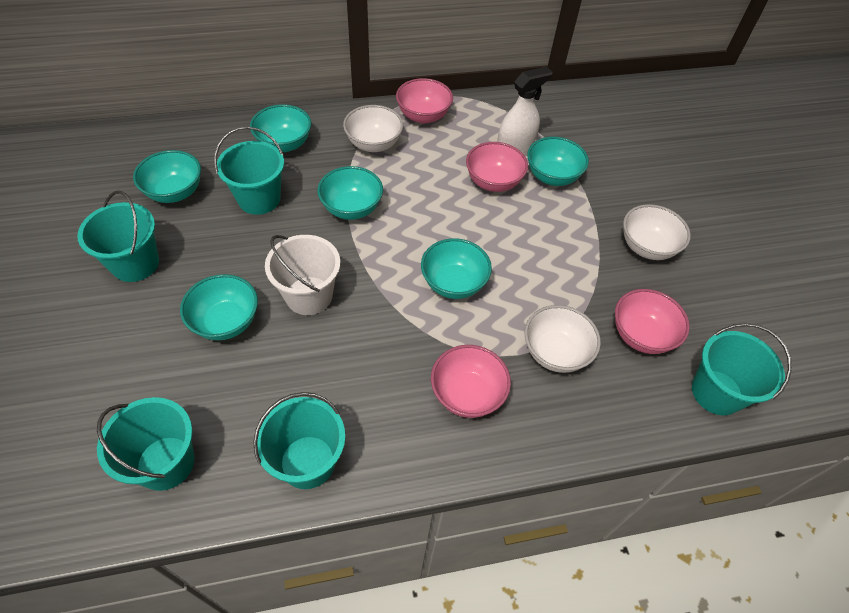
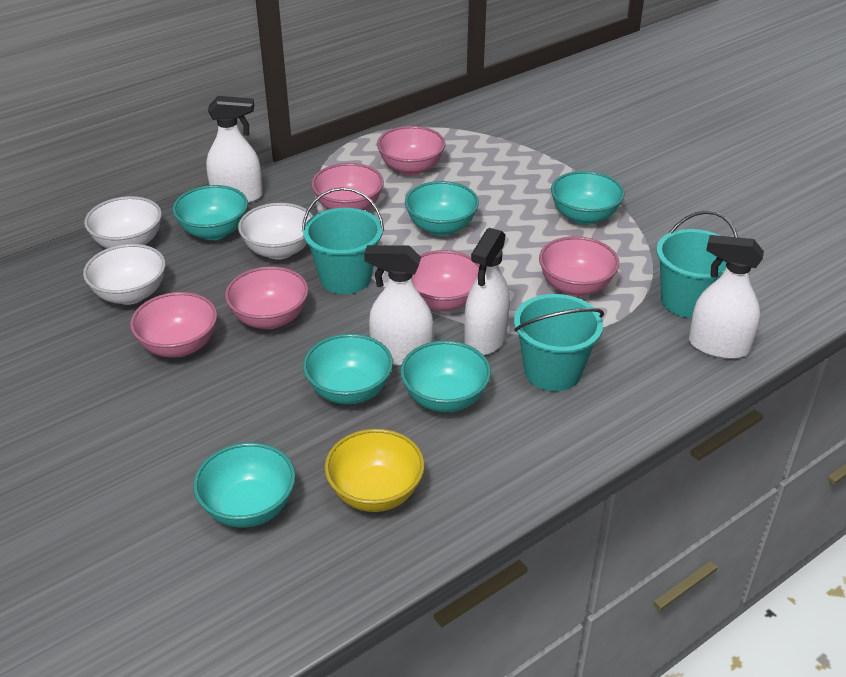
pink bowl: [396,78,453,124] [431,345,511,418] [466,142,528,192] [615,289,690,354] = 4 -> [130,292,217,358] [225,266,309,329] [311,163,384,210] [377,126,446,176] [412,250,480,312] [539,236,619,296] = 6
turquoise bucket: [77,191,159,282] [97,397,195,491] [214,127,284,215] [253,392,345,489] [692,323,792,415] = 5 -> [302,187,384,294] [514,294,604,391] [656,211,738,318] = 3
white bucket: [265,235,340,315] = 1 -> none = 0
white spray bottle: [497,67,553,157] = 1 -> [206,96,263,203] [364,245,433,366] [464,228,510,355] [689,235,764,359] = 4
yellow bowl: none = 0 -> [325,429,425,512] = 1

